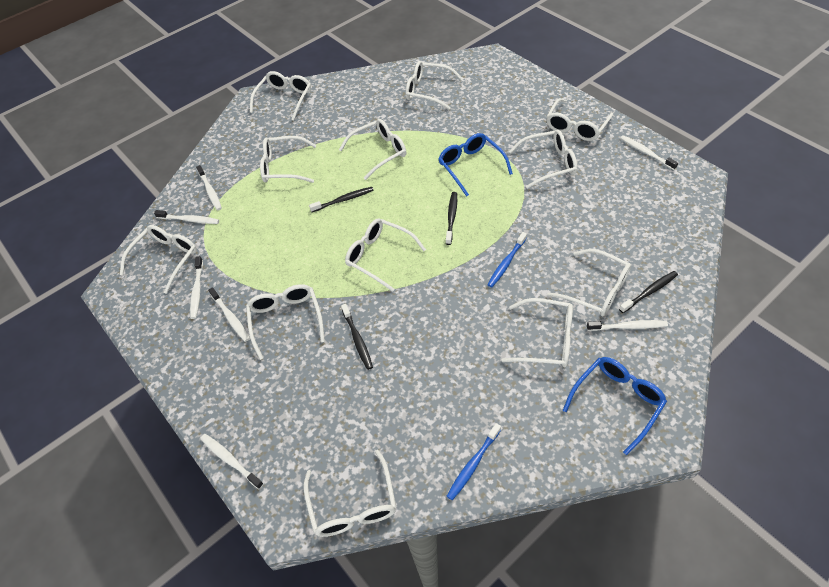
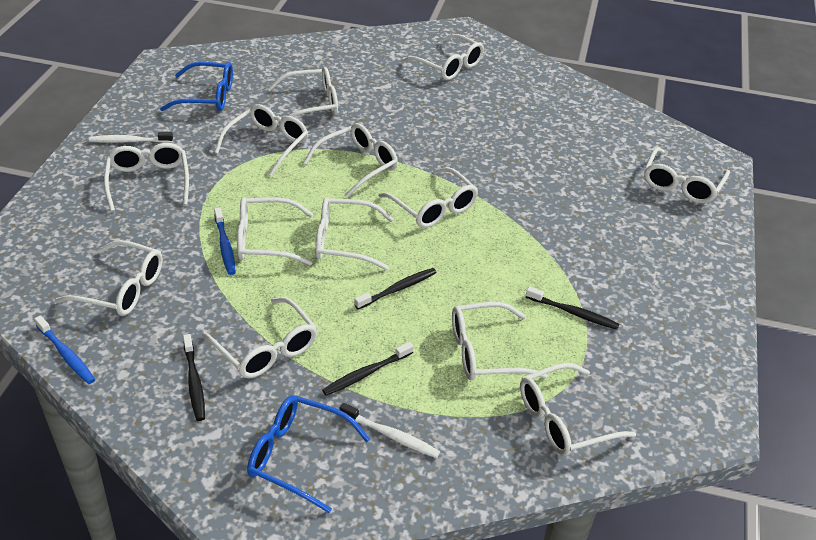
white glasses: [120,225,197,294] [246,284,325,360] [250,71,311,121] [260,136,317,183] [304,450,396,537] [339,119,406,180] [345,219,426,292] [405,61,463,110] [501,298,573,367] [509,130,577,189] [546,98,613,141] [547,249,631,316] = 12 -> [55,240,163,316] [104,143,189,212] [202,297,317,378] [214,104,308,176] [237,197,313,265] [268,67,338,126] [303,123,398,198] [315,197,394,270] [378,167,478,228] [401,34,484,80] [452,302,548,381] [520,363,636,456] [644,147,730,203] = 13
white toothbrush: [154,210,219,224] [190,256,203,319] [196,165,222,210] [200,434,264,489] [208,287,250,342] [587,320,668,331] [620,135,678,170] = 7 -> [89,132,173,143] [340,403,440,458] = 2

